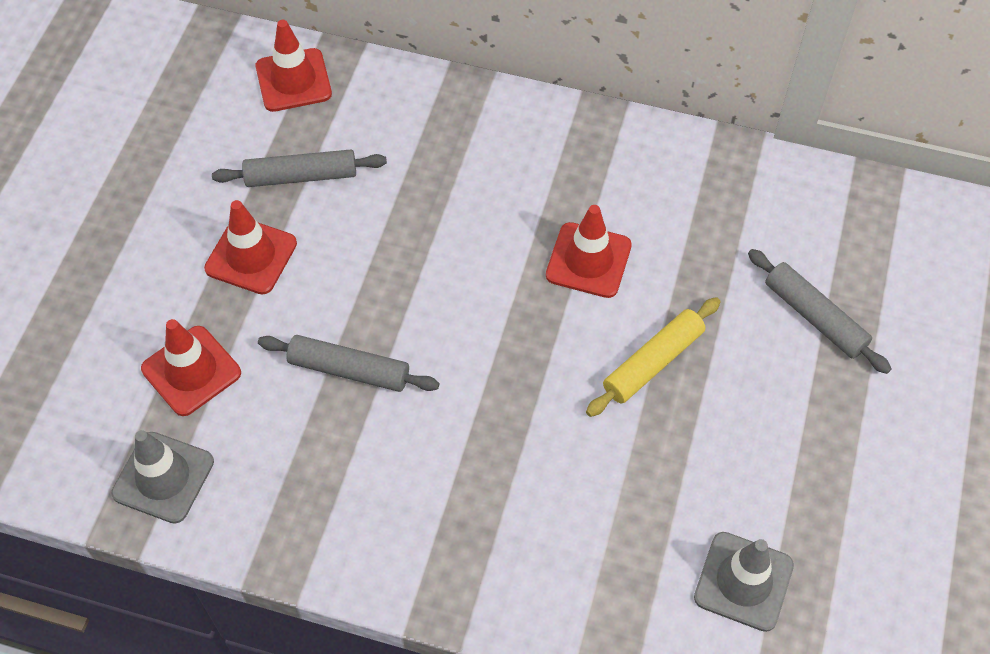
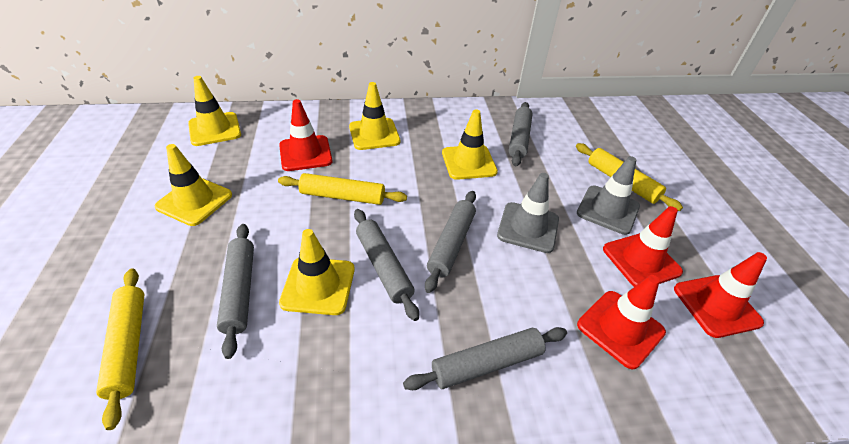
grey rolling pin: [212,150,387,187] [258,335,439,392] [748,249,891,374] = 3 -> [217,224,254,359] [354,209,419,321] [403,327,567,390] [425,191,476,293] [509,102,533,167] = 5
yellow rolling pin: [586,297,721,417] = 1 -> [96,268,144,430] [278,173,407,205] [576,143,683,211] = 3
yellow traffic cone: none = 0 -> [155,144,232,226] [188,76,241,146] [279,229,355,315] [349,82,400,150] [442,109,498,180] = 5

